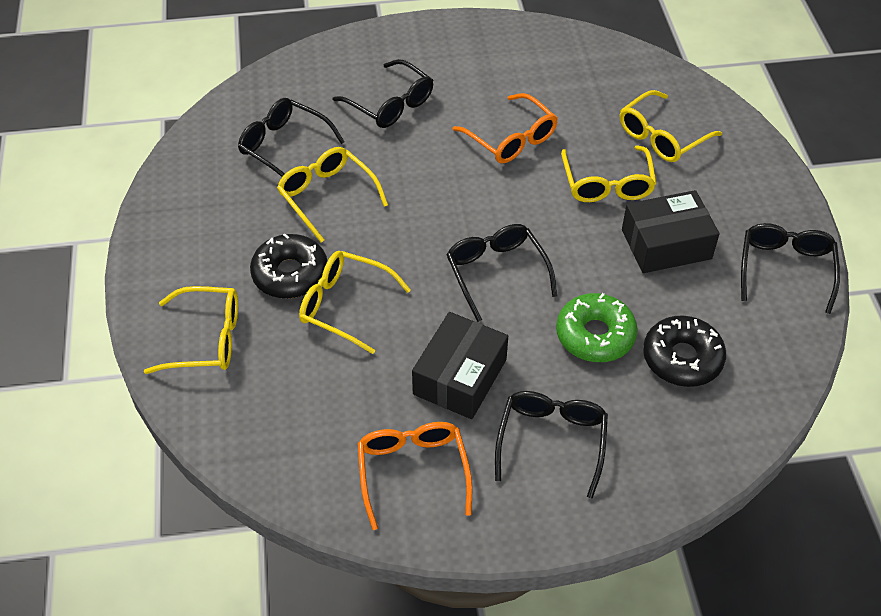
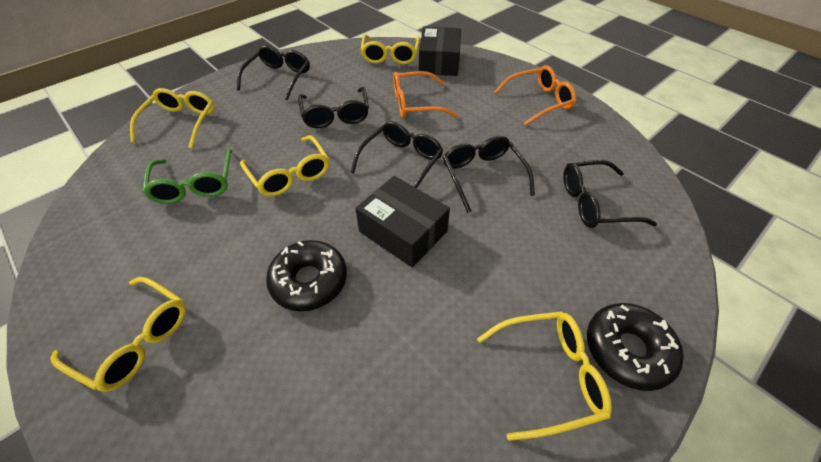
green donut: [556,293,638,362] = 1 -> none = 0
green glasses: none = 0 -> [142,149,232,204] = 1

